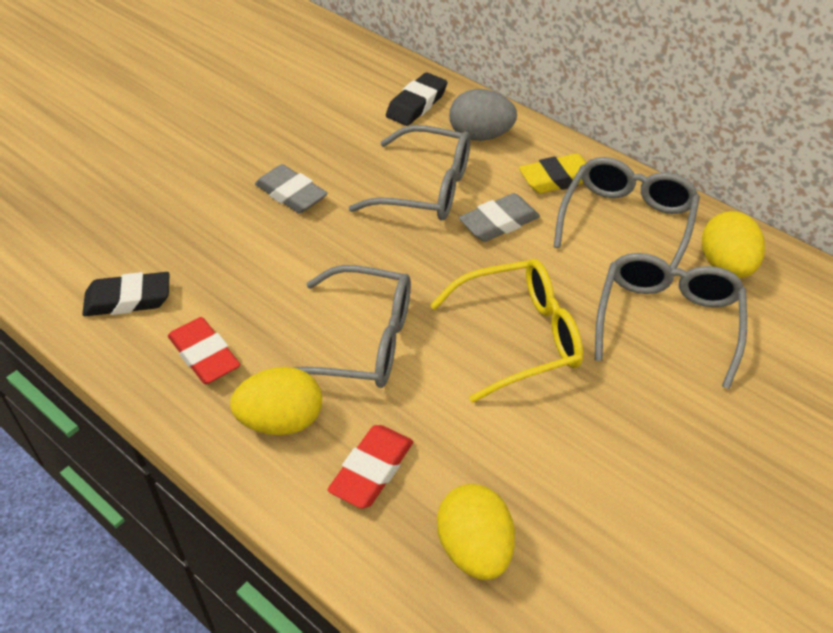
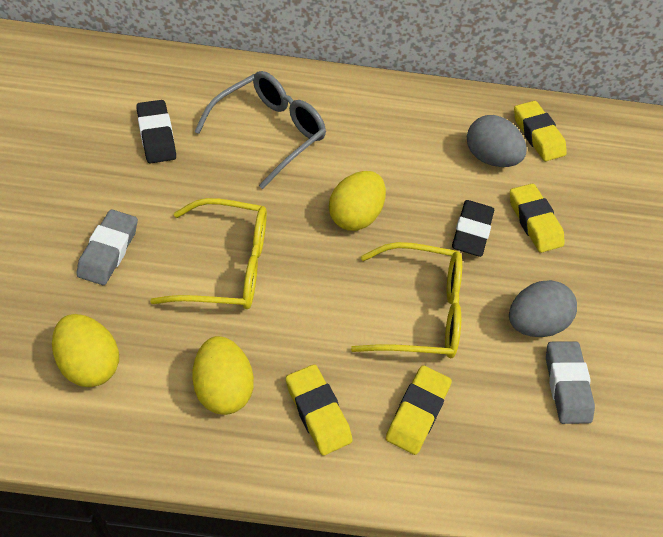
grey egg: [449,89,517,141] = 1 -> [467,115,527,167] [509,280,577,337] = 2
grey glasses: [293,265,411,388] [349,125,471,220] [554,157,700,269] [595,253,747,389] = 4 -> [194,71,326,189] = 1
red eraser: [168,317,240,384] [328,425,413,509] = 2 -> none = 0
yellow eraser: [519,154,587,193] = 1 -> [286,364,353,456] [386,365,452,455] [510,183,565,253] [514,101,567,161] = 4
yellow glasses: [430,259,583,403] = 1 -> [150,198,267,309] [351,242,462,358] = 2

